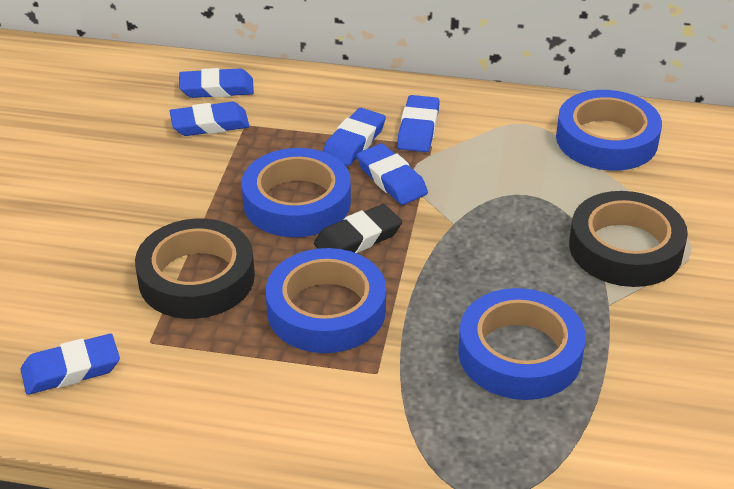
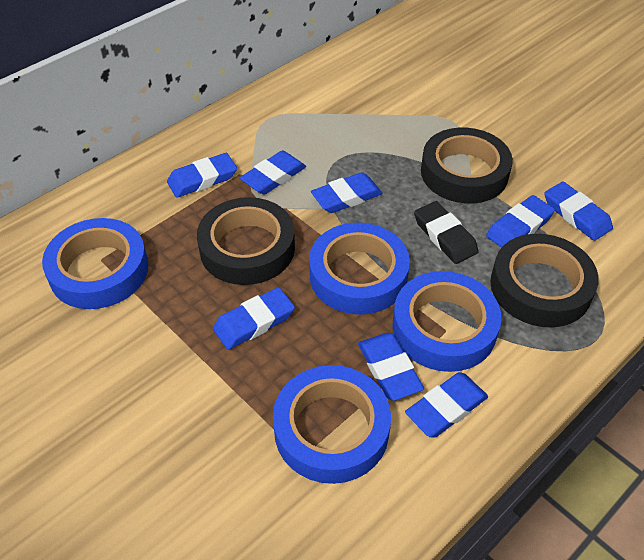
black tape: [135,219,255,319] [569,191,688,287] = 2 -> [197,197,295,285] [421,128,513,204] [490,234,599,327] = 3
blue eraser: [20,334,120,395] [170,102,249,136] [179,68,254,98] [323,108,386,166] [357,143,428,205] [397,95,440,152] = 6 -> [167,153,237,198] [213,287,295,350] [240,150,306,195] [311,172,383,213] [358,333,424,401] [405,372,488,438] [486,195,555,248] [544,182,613,241] = 8

